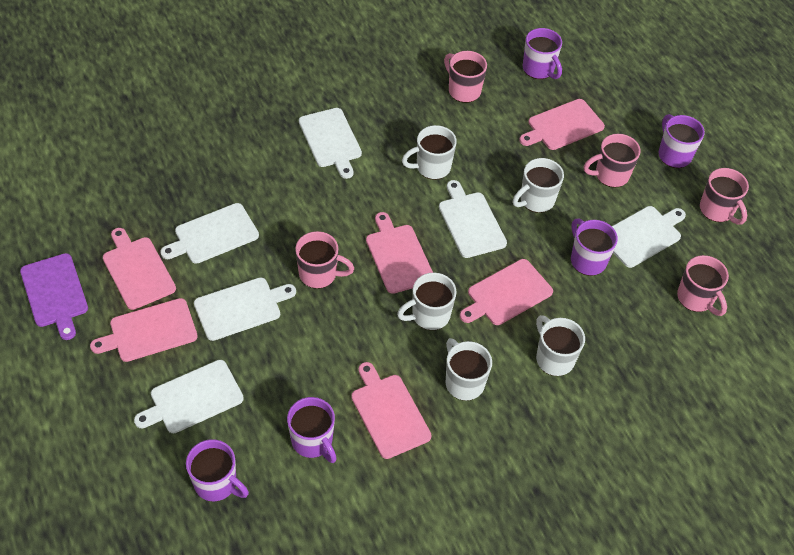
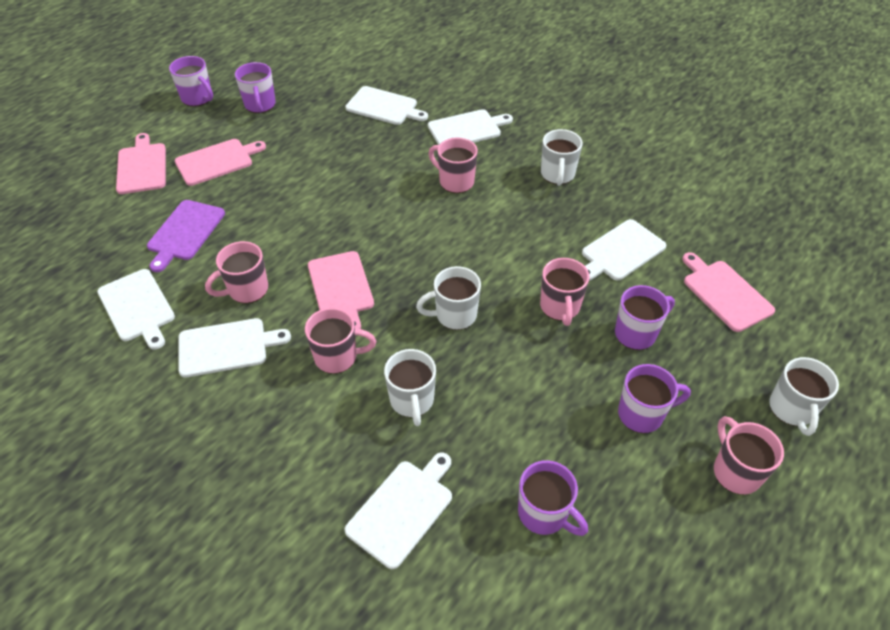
pink cutting board: [90,298,198,362] [103,228,176,310] [351,362,431,459] [366,212,433,294] [460,259,553,325] [519,99,605,150] = 6 -> [116,133,166,194] [175,139,266,186] [308,251,374,329] [682,252,775,332] = 4
white mug: [397,273,457,330] [402,125,457,180] [445,338,492,401] [513,158,564,213] [536,315,585,376] = 5 -> [384,349,436,426] [416,266,481,330] [541,129,583,186] [769,357,839,436] = 4

